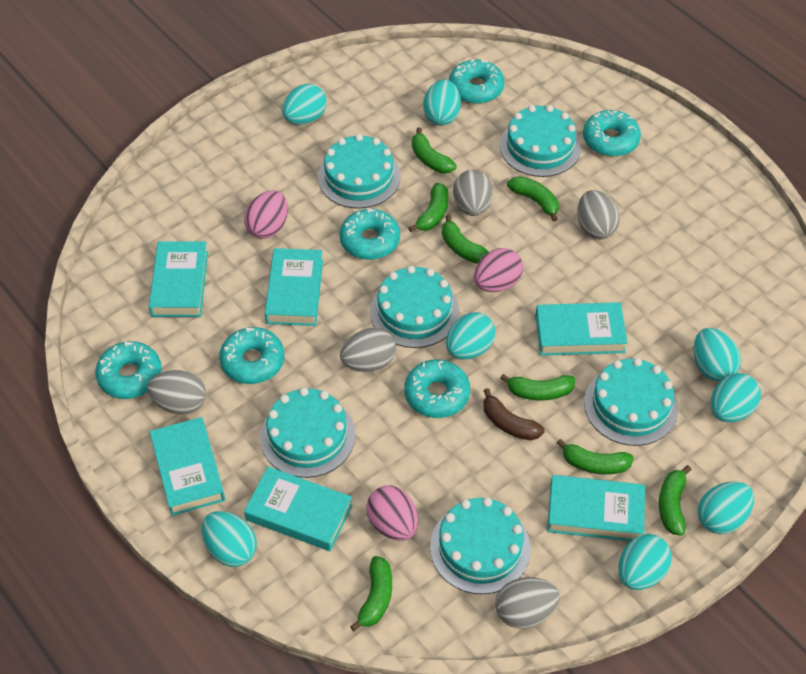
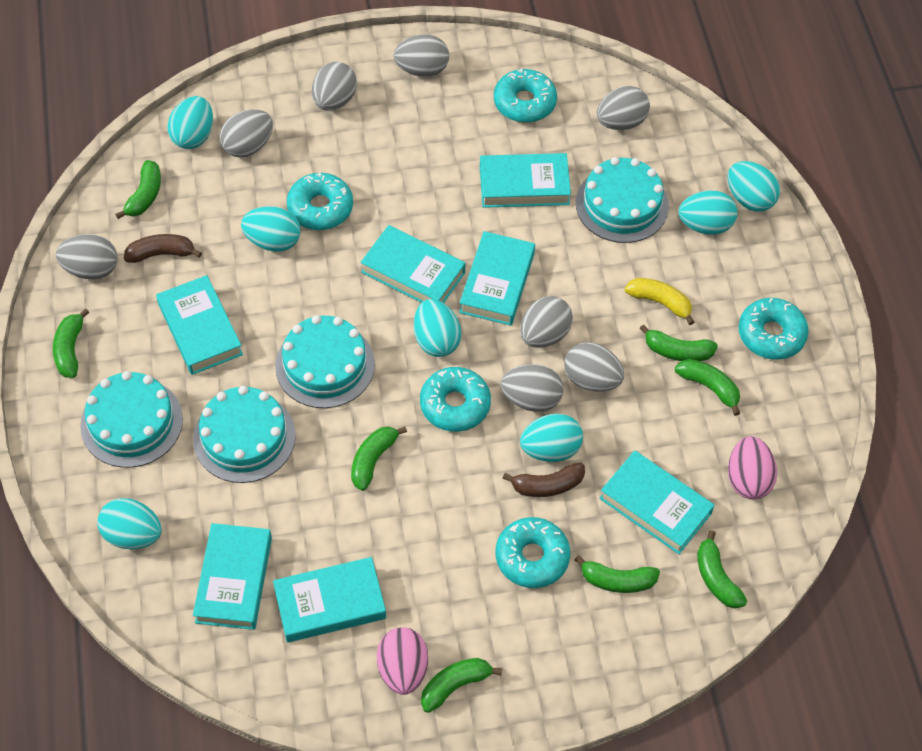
brown banana: [483,388,545,440] = 1 -> [124,234,202,263] [503,463,585,497] = 2
grey egg: [147,370,206,414] [340,328,396,372] [453,170,493,216] [495,577,560,628] [577,190,620,239] = 5 -> [56,234,117,280] [220,109,273,158] [312,62,357,111] [394,35,449,77] [501,364,563,412] [520,296,573,348] [565,342,624,392] [597,86,650,130] = 8
pink egg: [244,190,288,239] [366,486,418,541] [474,248,523,292] = 3 -> [377,627,428,695] [728,436,777,499] = 2
turquoise book: [149,242,208,317] [150,417,225,516] [244,467,353,551] [265,248,323,326] [535,302,627,356] [547,475,645,541] = 6 -> [156,275,243,375] [193,523,272,630] [273,557,386,643] [360,225,466,303] [459,231,535,326] [480,153,571,208] [599,450,715,554] = 7
turquoise cake: [260,387,355,478] [318,134,400,208] [370,266,459,348] [430,497,531,594] [500,105,581,177] [584,358,678,446] = 6 -> [80,371,183,468] [193,386,296,483] [275,315,375,408] [576,157,669,243] = 4
turquoise donut: [95,341,162,399] [219,327,284,384] [340,208,400,260] [404,359,470,418] [449,59,504,104] [583,110,641,156] = 6 -> [287,172,353,230] [420,367,491,432] [494,68,557,123] [496,517,570,588] [739,298,808,360] = 5
turquoise egg: [202,511,257,567] [282,84,327,125] [423,80,461,126] [446,312,496,359] [618,534,672,590] [694,328,741,382] [698,482,754,534] [711,373,761,422] = 8 -> [97,498,162,549] [167,96,213,149] [241,206,301,252] [414,299,461,357] [520,414,583,462] [679,190,738,235] [728,161,780,212] = 7
yellow banana: none = 0 -> [624,278,694,325] = 1

